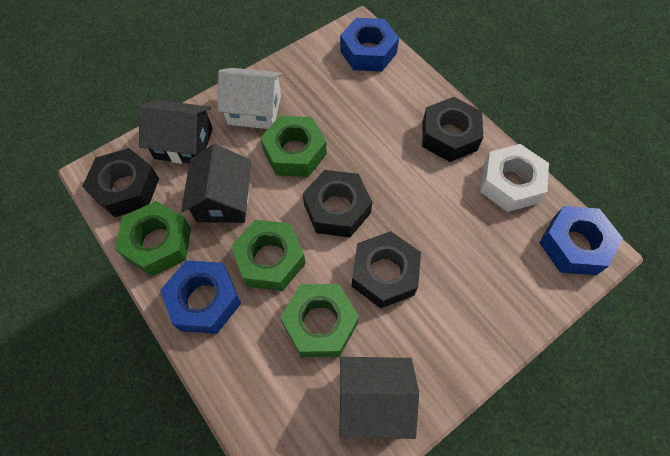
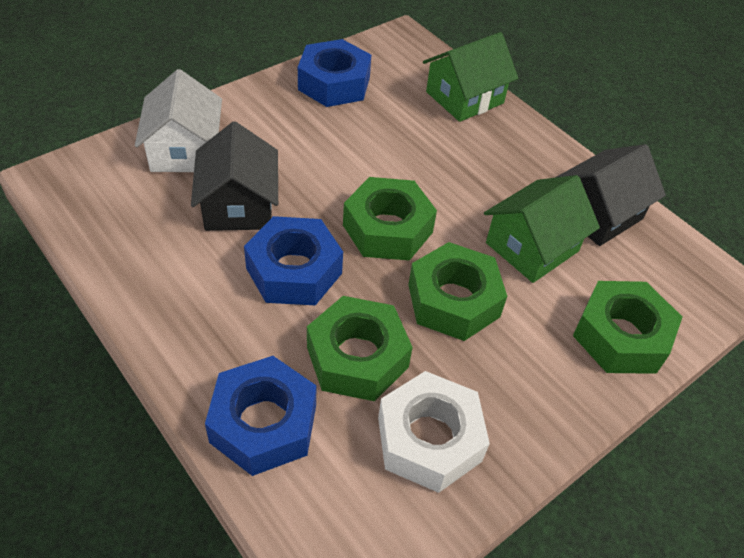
black house: [139,100,213,164] [181,144,251,223] [339,357,419,439] = 3 -> [191,122,278,231] [555,144,666,246] = 2
black nut: [82,148,159,217] [303,170,372,237] [351,231,421,308] [422,97,483,162] = 4 -> none = 0
green house: none = 0 -> [423,32,518,122] [484,175,600,283] = 2

